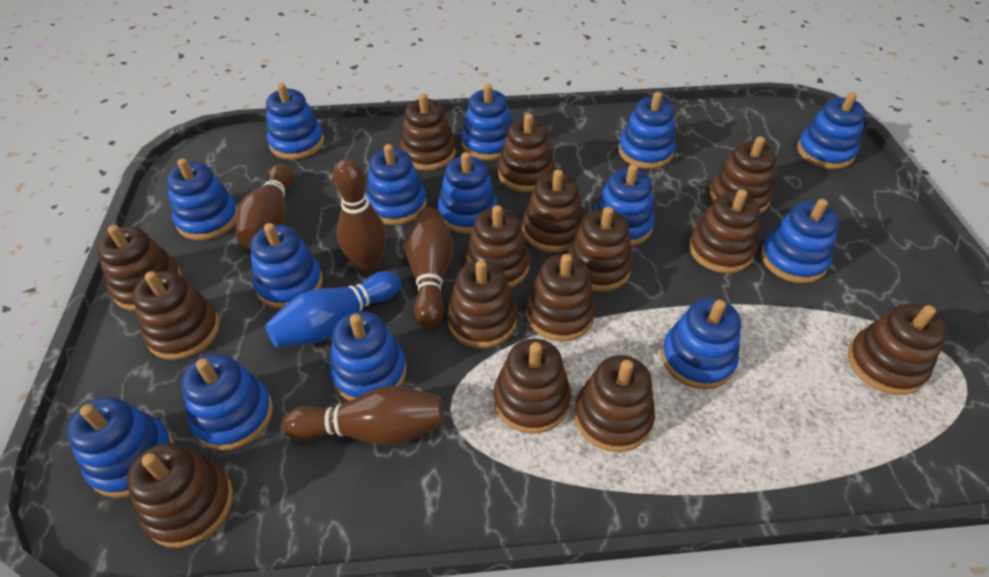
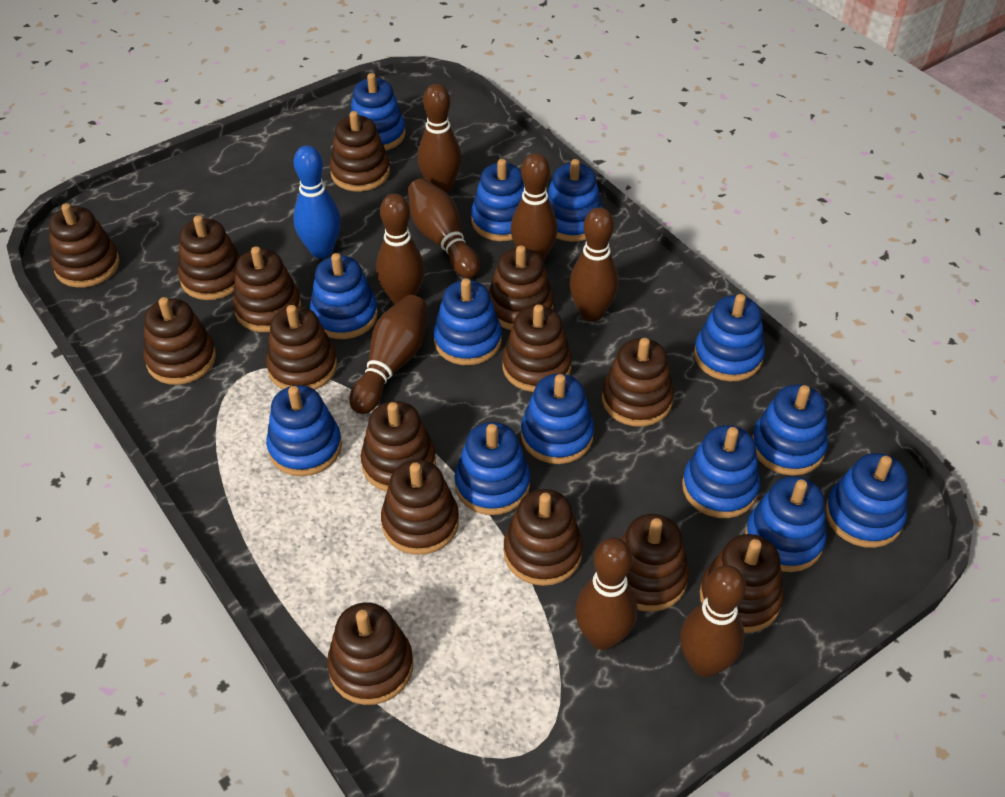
blue stacking toy: [67,397,174,498] [166,158,238,240] [181,354,273,451] [250,223,323,309] [266,83,324,160] [330,311,406,401] [366,144,426,225] [437,152,498,233] [461,84,513,160] [593,164,655,246] [618,92,676,169] [661,298,741,389] [761,199,839,283] [797,92,866,169] = 14 -> [266,385,342,476] [310,253,378,339] [349,73,406,151] [433,278,502,365] [455,422,530,515] [471,159,525,241] [521,374,594,464] [548,159,603,242] [682,425,760,518] [694,294,765,381] [745,476,827,572] [752,384,828,476] [825,453,908,548] = 13
brown bowling pin: [236,164,294,248] [282,386,444,445] [333,158,387,273] [405,207,453,328] = 4 -> [349,295,427,414] [376,193,425,305] [408,178,480,278] [417,84,462,193] [511,153,558,262] [569,207,619,321] [575,538,637,650] [680,565,746,677] = 8

